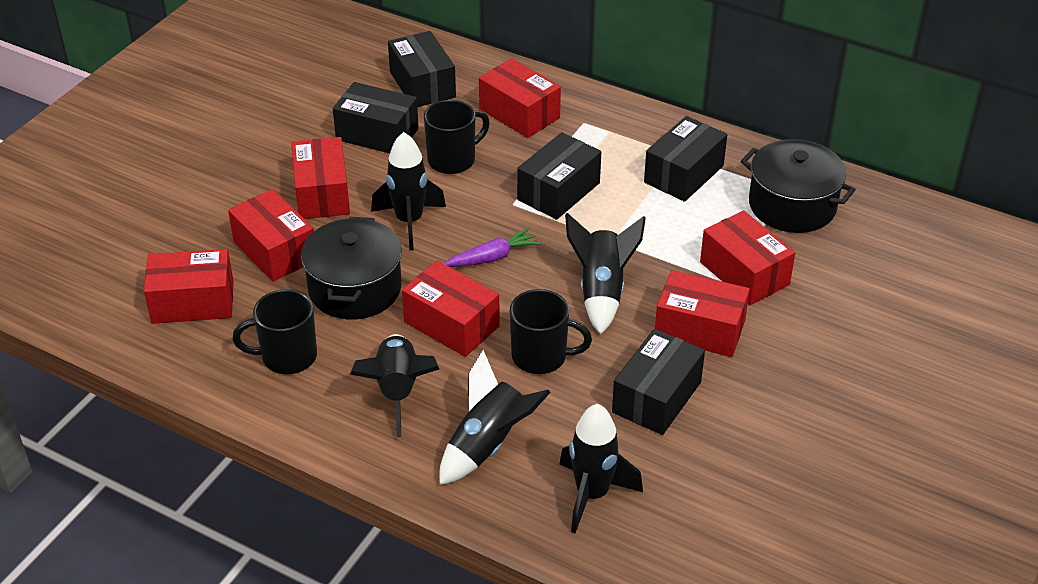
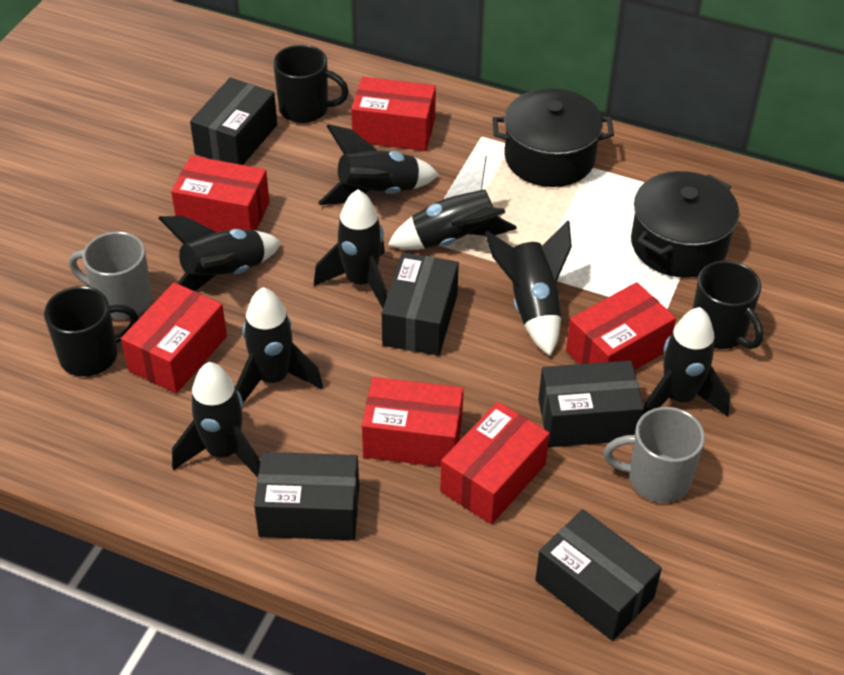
black rocket: [350,334,439,437] [371,132,446,251] [439,350,551,485] [560,404,643,533] [565,213,646,335] = 5 -> [158,216,282,291] [172,362,260,477] [235,287,323,403] [314,189,387,308] [318,124,439,205] [388,155,517,250] [485,220,572,356] [643,307,730,417] = 8
grey mug: none = 0 -> [69,232,152,319] [604,407,705,503] = 2
purple carrot: [444,228,541,267] = 1 -> none = 0
red box: [144,249,234,324] [228,189,314,282] [291,137,350,219] [402,261,500,357] [479,58,561,138] [655,270,750,357] [700,210,795,305] = 7 -> [121,282,227,394] [171,156,269,232] [351,77,436,151] [362,377,464,467] [440,402,550,524] [566,282,676,370] = 6

